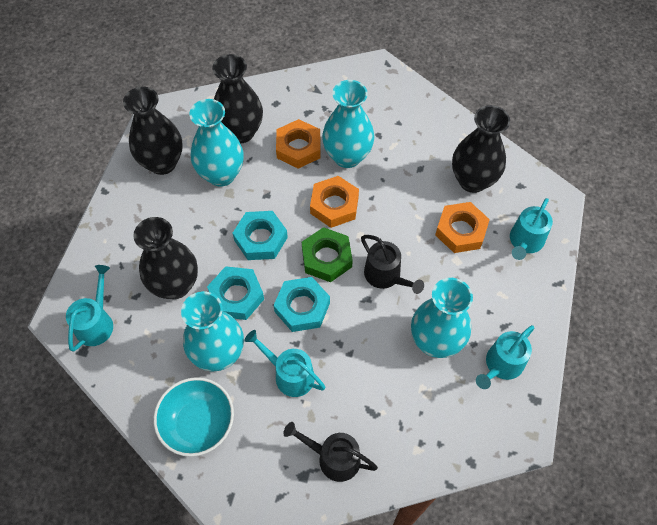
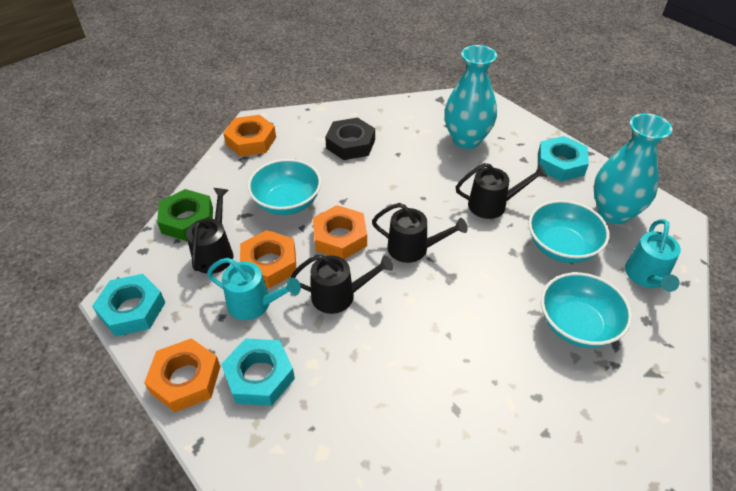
black nut: none = 0 -> [325,118,375,160] = 1
black vase: [123,87,183,175] [133,217,198,299] [212,54,263,143] [452,105,510,193] = 4 -> none = 0
black watering can: [283,422,378,482] [361,235,424,294] = 2 -> [186,188,233,274] [290,255,393,314] [372,203,468,263] [456,163,547,219] = 4
orange nut: [276,119,320,169] [310,176,359,228] [435,202,490,253] = 3 -> [144,338,220,412] [223,115,276,157] [240,230,296,288] [313,205,367,259] = 4
turquoise bowl: [153,377,234,457] = 1 -> [248,159,321,215] [528,200,610,263] [541,272,632,348] = 3
turquoise vase: [181,291,244,372] [189,99,244,187] [322,80,374,168] [411,278,473,358] = 4 -> [444,45,497,149] [594,113,672,224] = 2
turquoise watering can: [66,265,113,352] [245,330,326,397] [476,325,534,389] [510,198,553,260] = 4 -> [207,258,301,320] [625,219,681,292] = 2

